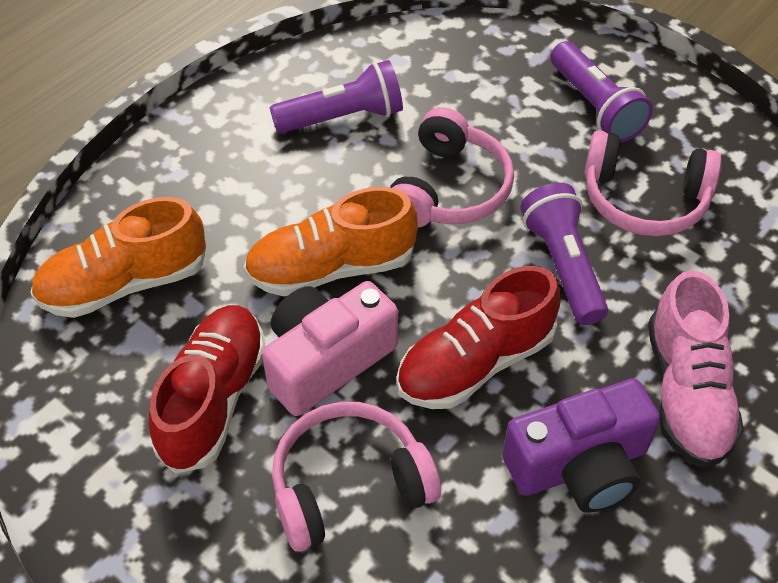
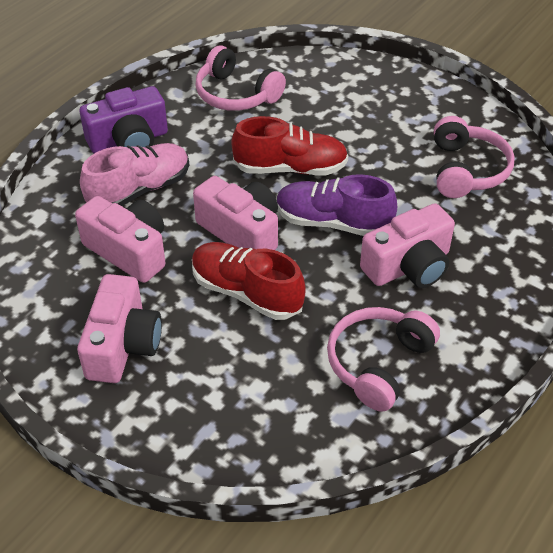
orange shoe: [30,197,206,318] [244,187,418,297] = 2 -> none = 0
pink camera: [262,281,398,416] = 1 -> [75,196,166,283] [77,274,162,383] [193,176,278,250] [360,203,455,288] = 4
purple flashlight: [270,60,403,133] [520,183,608,325] [551,41,653,142] = 3 -> none = 0
purple shoe: none = 0 -> [276,174,397,236] = 1

